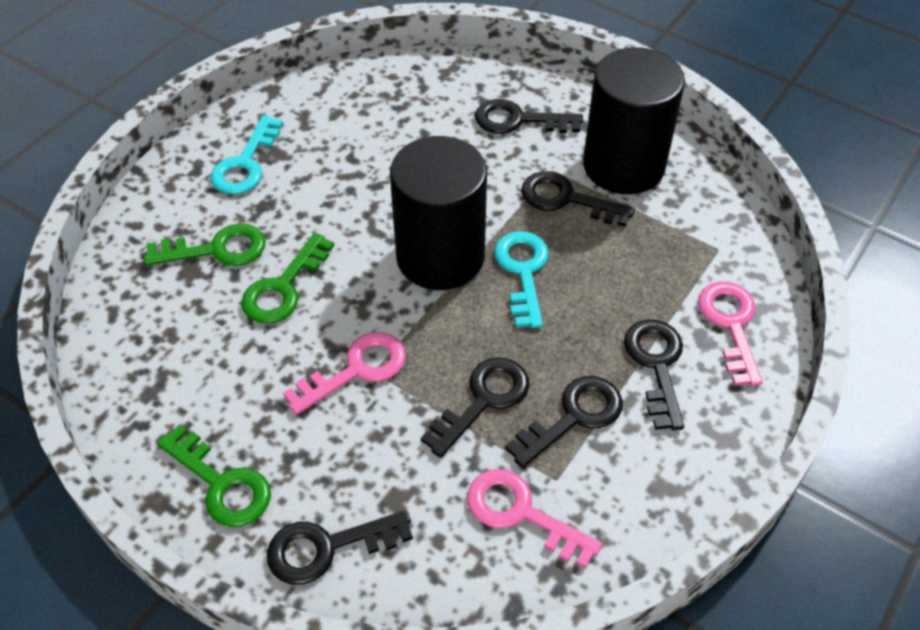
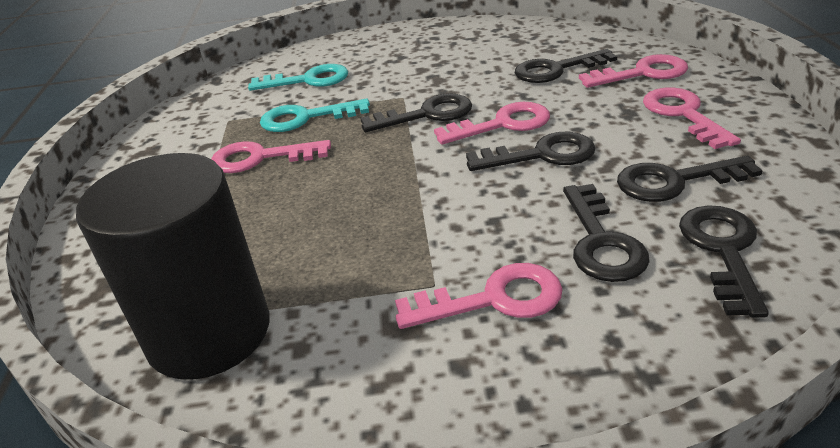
black cylinder: [390,136,487,290] [583,47,685,194] = 2 -> [76,153,270,380] = 1
green key: [144,223,266,266] [157,425,271,527] [241,233,334,324] = 3 -> none = 0
pink key: [283,332,406,415] [467,469,602,569] [698,282,763,386] = 3 -> [211,140,331,173] [395,263,563,329] [434,102,550,145] [579,54,688,88] [643,87,741,149] = 5

